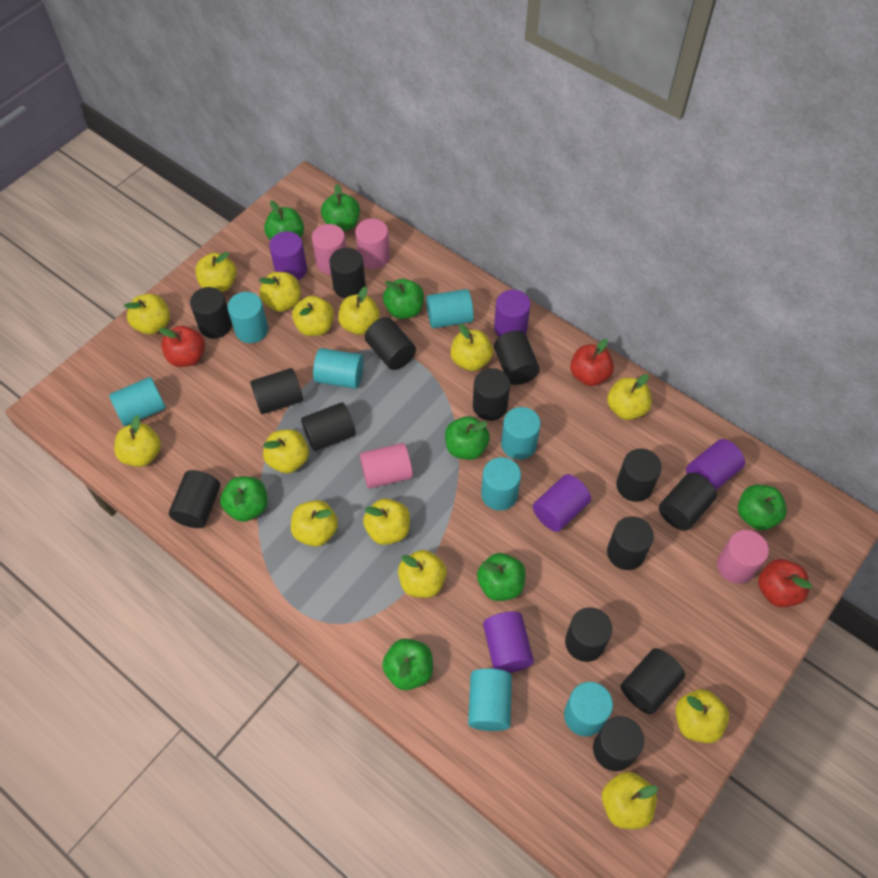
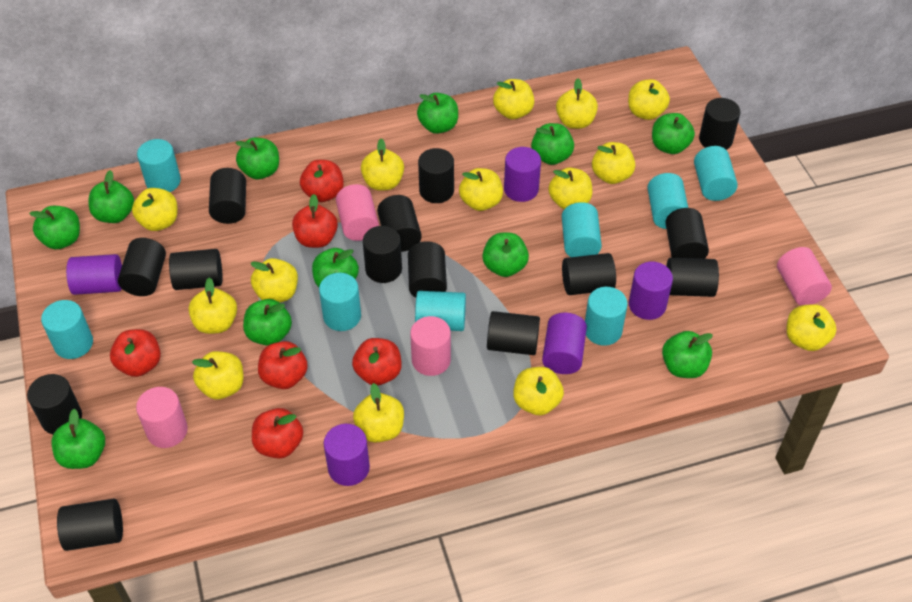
green apple: [220,476,267,522] [264,201,304,240] [321,184,360,231] [382,638,433,690] [383,279,424,319] [445,416,490,460] [477,553,525,601] [738,485,787,530] = 8 -> [29,206,80,249] [52,409,105,469] [88,170,134,223] [236,137,279,179] [243,299,292,346] [312,248,359,287] [417,93,458,134] [482,233,529,277] [531,123,574,165] [652,113,695,154] [662,331,713,378] = 11
red apple: [159,326,205,367] [570,339,614,386] [758,559,812,607] = 3 -> [110,329,161,377] [252,408,303,459] [258,341,308,389] [292,194,338,248] [300,160,344,202] [352,338,402,386] = 6

